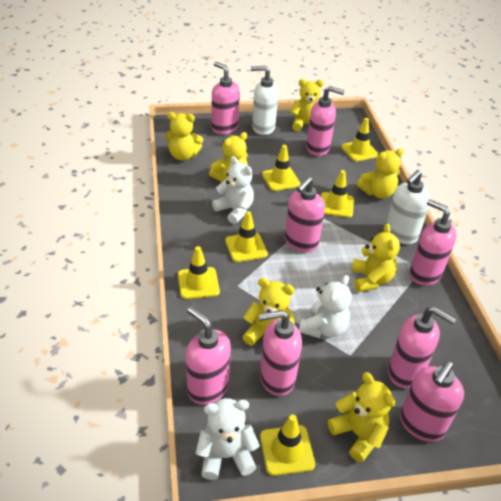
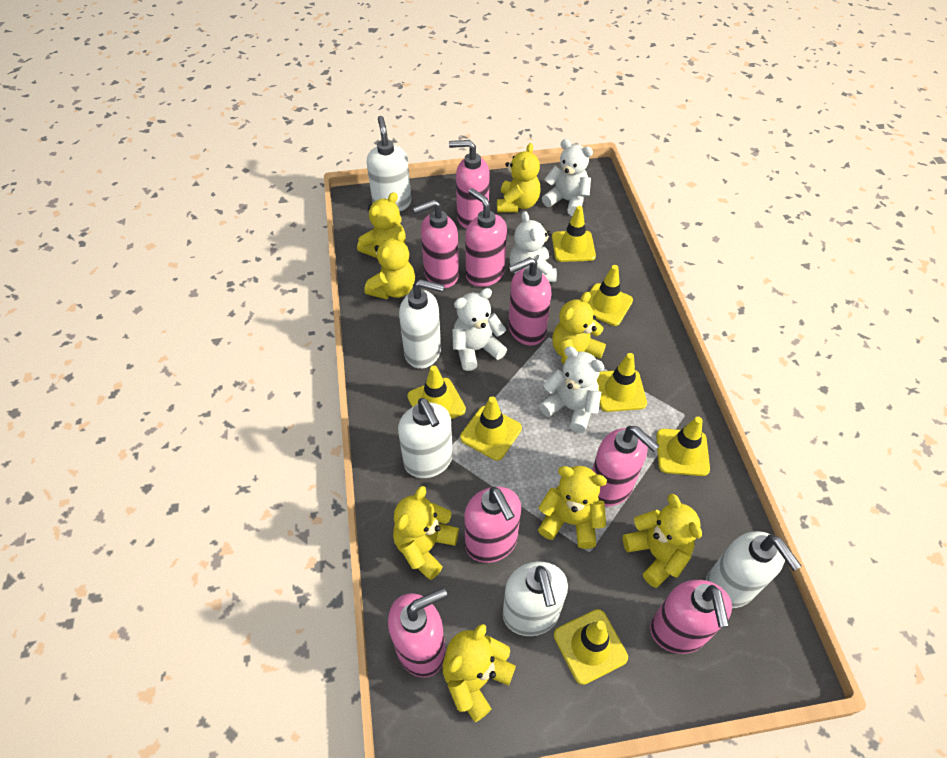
white soap dispenser: [251,66,278,135] [386,170,430,244] = 2 -> [367,116,411,212] [398,398,453,478] [399,279,444,369] [503,561,568,636] [706,531,801,608] = 5
white teddy bear: [196,398,260,480] [212,156,254,224] [299,275,351,338] = 3 -> [452,288,507,371] [509,211,557,282] [539,346,605,433] [542,139,593,216] = 4
yellow teddy bear: [165,112,203,161] [209,132,248,182] [243,278,295,346] [291,79,324,132] [328,372,395,463] [352,224,400,292] [357,148,404,199] = 7 -> [357,192,406,258] [364,231,415,299] [393,486,459,580] [443,624,516,722] [497,143,541,213] [538,466,607,549] [552,292,606,364] [623,493,702,588] = 8
yellow traffic cone: [178,246,220,299] [225,211,268,262] [260,414,315,476] [262,145,300,191] [321,170,354,218] [341,118,379,162] = 6 -> [407,366,466,419] [460,396,522,461] [552,206,596,262] [554,609,628,685] [587,265,633,326] [597,353,647,412] [656,417,710,476] = 7

